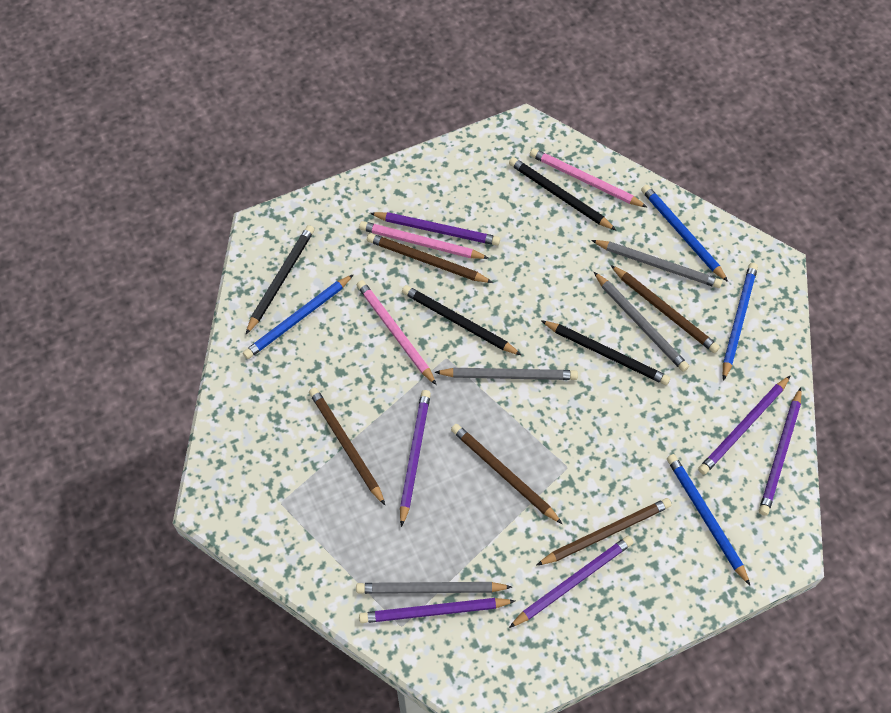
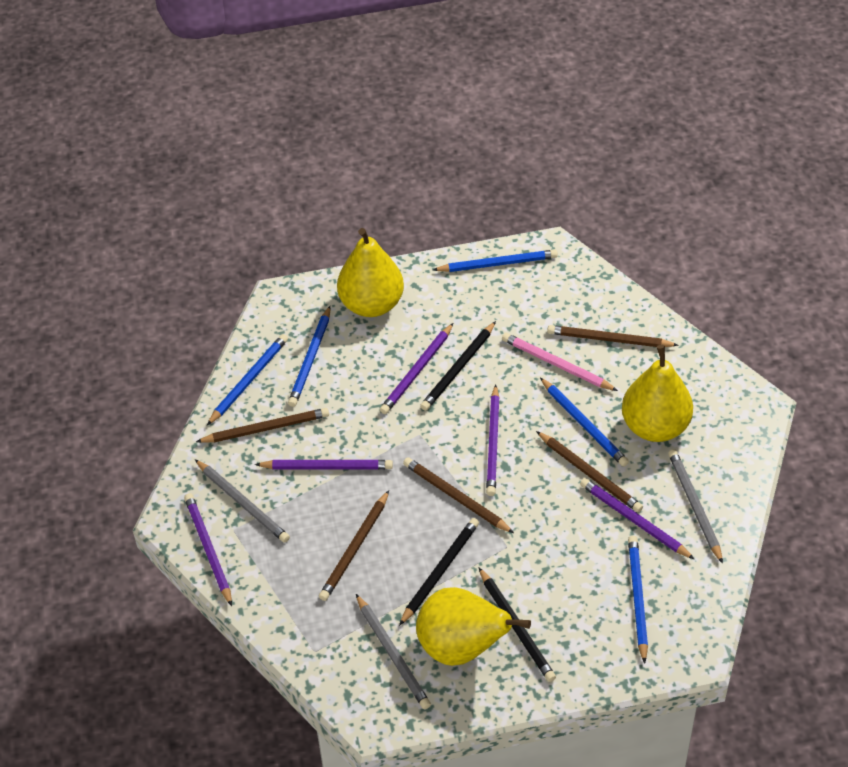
black pencil: [246,225,315,334] [402,285,521,355] [509,157,616,230] [541,320,670,385] = 4 -> [399,518,479,626] [420,321,496,411] [478,567,556,682] = 3
blue pencil: [243,274,354,359] [641,185,728,282] [667,454,750,585] [723,263,758,381] = 4 -> [207,334,288,425] [288,306,330,407] [433,250,558,272] [540,377,629,467] [628,536,648,664] = 5
grey pencil: [356,582,512,594] [435,368,578,380] [591,240,722,288] [594,272,689,372] = 4 -> [195,459,290,543] [356,594,431,709] [668,449,723,564] = 3
pink pencil: [357,280,436,385] [359,221,489,259] [530,148,648,208] = 3 -> [502,333,618,391] = 1
purple pencil: [359,598,515,623] [370,212,500,246] [400,390,431,527] [509,536,633,628] [698,375,791,475] [759,387,802,516] = 6 -> [184,493,232,606] [255,460,393,469] [380,323,453,414] [486,384,500,496] [580,478,694,559] = 5
yellow pear: none = 0 -> [337,228,404,317] [416,587,531,666] [622,345,693,442] = 3

